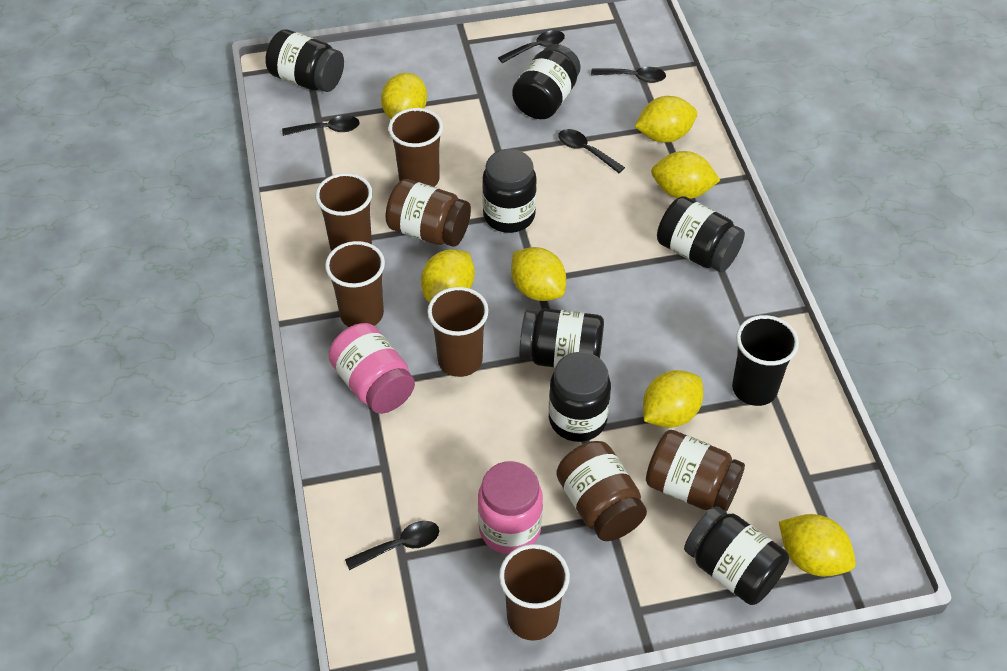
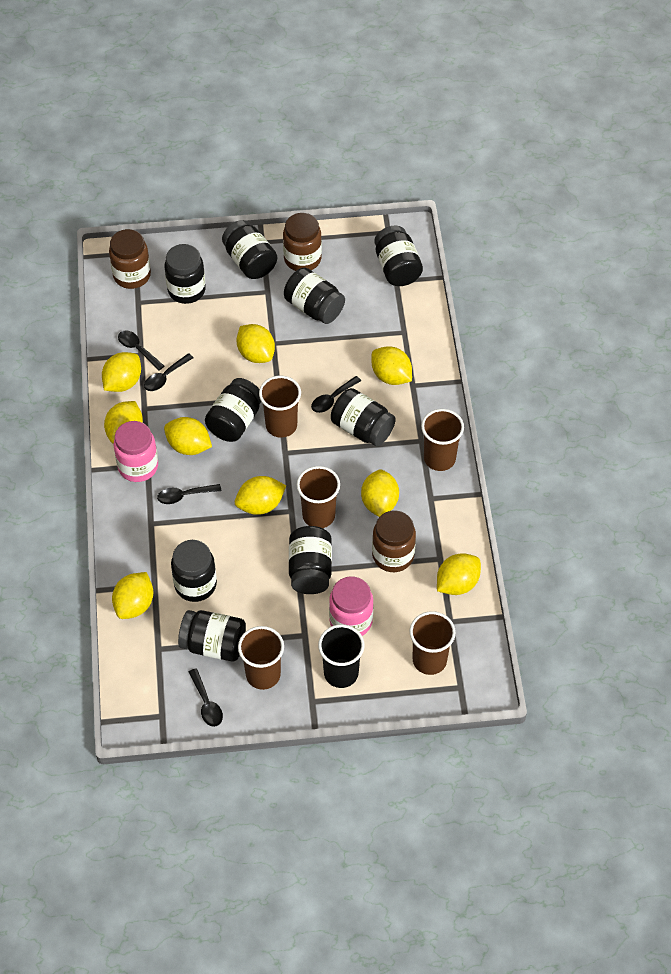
black jar: [265,29,344,92] [482,149,537,233] [512,44,581,119] [519,308,604,368] [549,352,611,442] [657,196,745,272] [684,506,789,605] = 7 -> [165,244,206,304] [171,540,217,602] [178,610,246,662] [205,378,261,442] [222,220,277,279] [284,267,345,324] [289,526,332,594] [331,388,396,446] [374,226,423,286] = 9
yellow lemon: [381,73,427,119] [421,249,475,302] [511,247,566,301] [635,96,697,143] [643,370,703,428] [651,151,720,199] [779,514,856,577] = 7 -> [102,352,141,392] [104,401,143,444] [112,572,153,619] [164,417,212,455] [235,476,286,515] [237,324,275,363] [361,469,399,517] [372,346,412,385] [437,553,481,595] = 9

